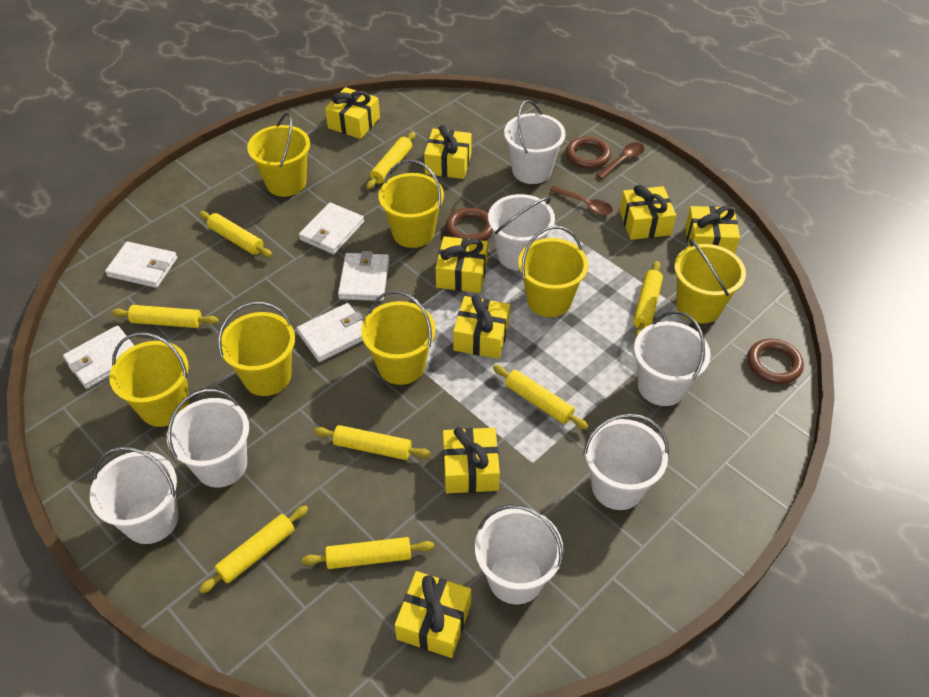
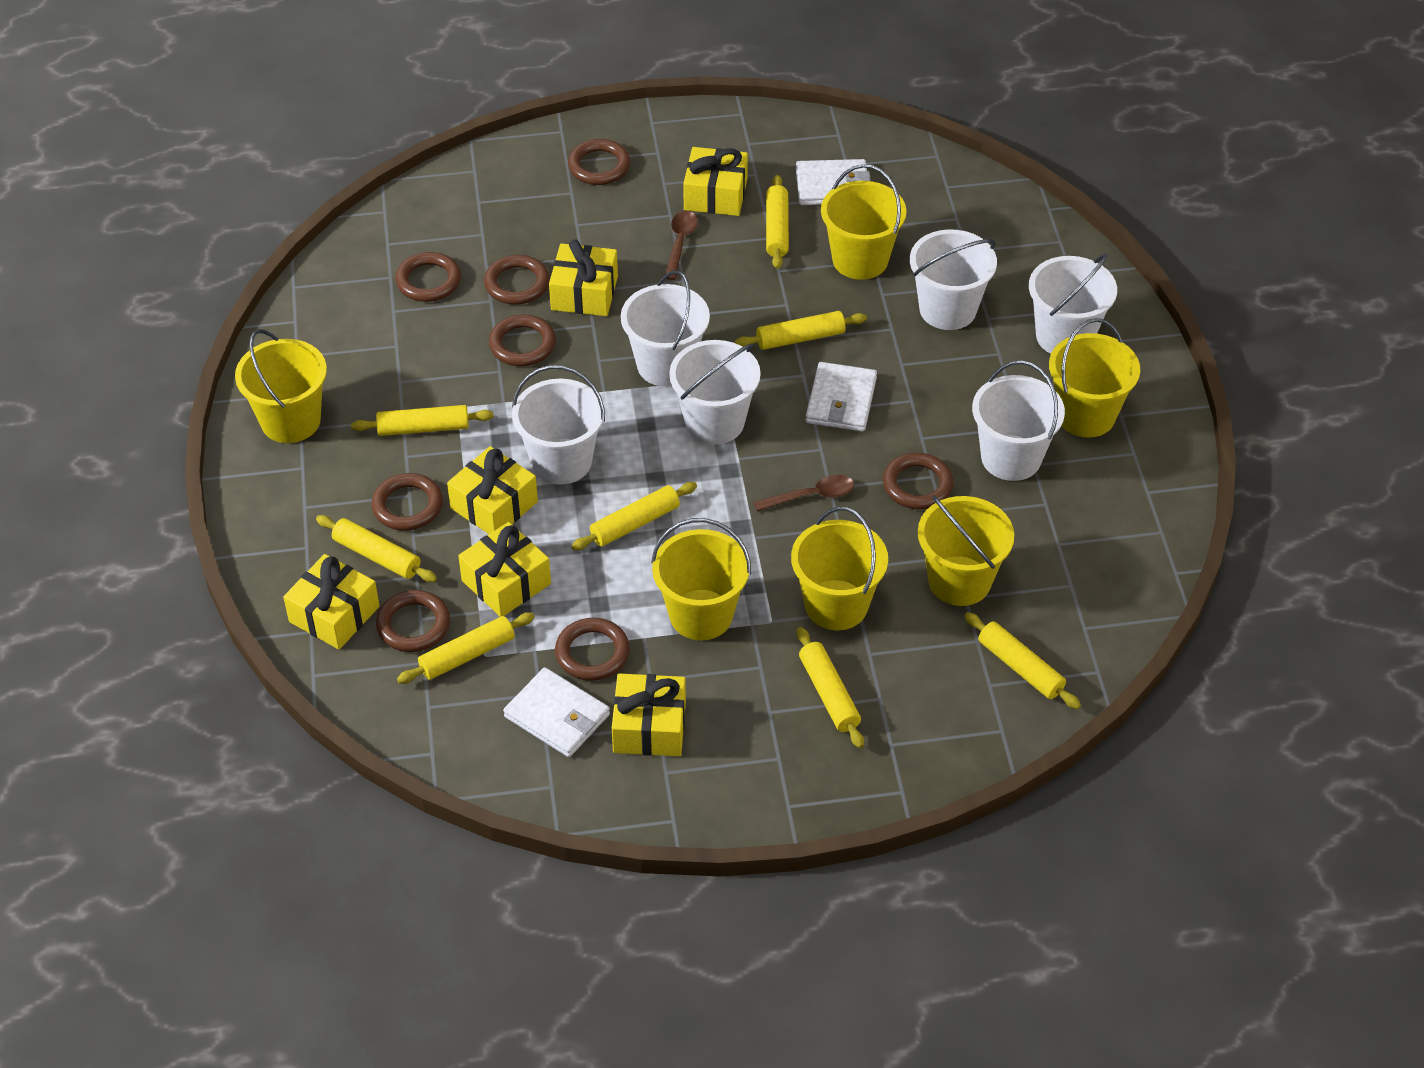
brown ring: [446,208,493,241] [566,136,611,169] [747,339,804,384] = 3 -> [371,473,443,531] [376,590,450,652] [395,252,461,302] [484,255,550,305] [489,315,556,366] [555,618,630,681] [568,139,631,185] [883,453,954,509] = 8
white bucket: [90,446,179,544] [167,389,249,488] [475,504,563,604] [488,194,555,271] [504,100,566,184] [583,413,669,510] [634,311,711,406] = 7 -> [512,365,605,485] [621,270,710,387] [669,340,761,444] [910,229,997,330] [972,360,1065,481] [1029,254,1117,354] = 6
white wallet: [63,325,134,389] [105,242,177,288] [297,303,363,362] [299,202,364,254] [338,251,389,301] = 5 -> [503,667,610,757] [796,159,871,205] [806,362,877,432] = 3
yellow bucket: [109,332,190,427] [218,302,295,396] [247,113,310,197] [361,291,436,385] [378,159,444,248] [518,226,588,317] [674,239,746,324] = 7 -> [235,329,327,443] [651,518,751,640] [791,507,888,630] [821,164,907,280] [918,495,1014,606] [1049,318,1140,438] = 6
yellow gift: [325,87,380,139] [394,571,471,658] [424,125,472,179] [435,236,488,293] [443,427,500,493] [453,294,510,359] [619,185,676,240] [685,206,740,254] = 8 -> [283,554,380,650] [447,446,538,534] [458,522,551,617] [549,239,618,316] [612,673,686,756] [683,147,748,216] = 6

